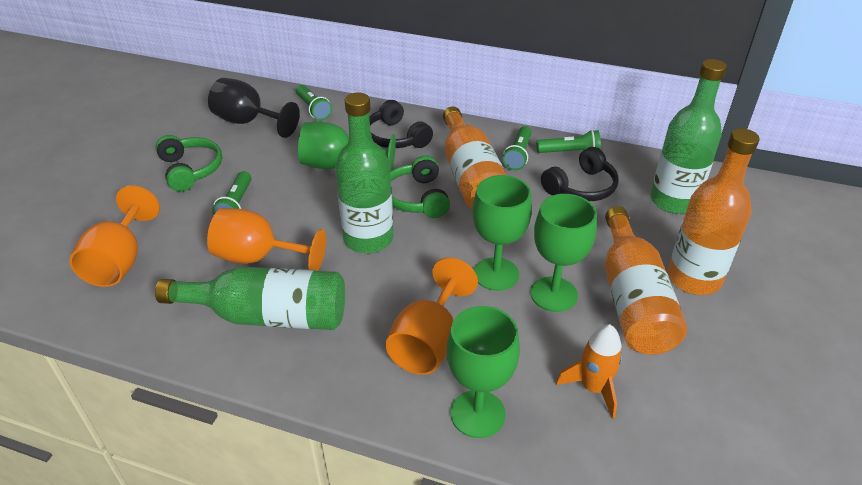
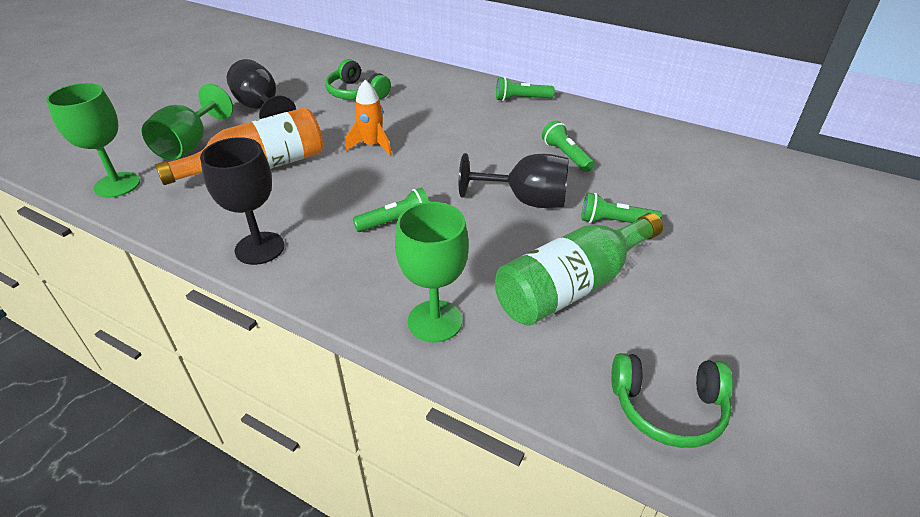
black goblet: [208,78,300,138] = 1 -> [200,137,284,265] [227,59,296,119] [459,153,569,208] = 3
black headphones: [369,100,433,148] [541,147,619,201] = 2 -> none = 0
green bottle: [155,267,345,330] [335,92,393,253] [650,59,727,214] = 3 -> [495,213,663,326] = 1
green goblet: [298,122,396,172] [447,306,520,438] [472,175,532,291] [531,194,597,312] = 4 -> [46,83,140,198] [142,84,233,160] [395,202,469,342] = 3
orange bottle: [443,106,506,209] [605,206,687,355] [668,128,760,295] = 3 -> [155,108,323,185] = 1
orange goblet: [70,185,160,287] [207,208,326,271] [386,257,478,375] = 3 -> none = 0

